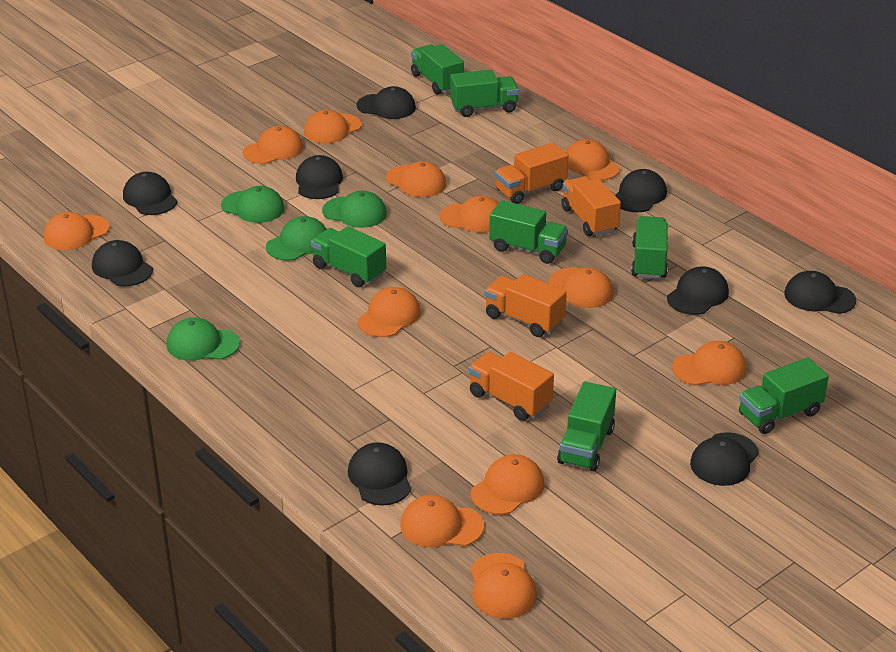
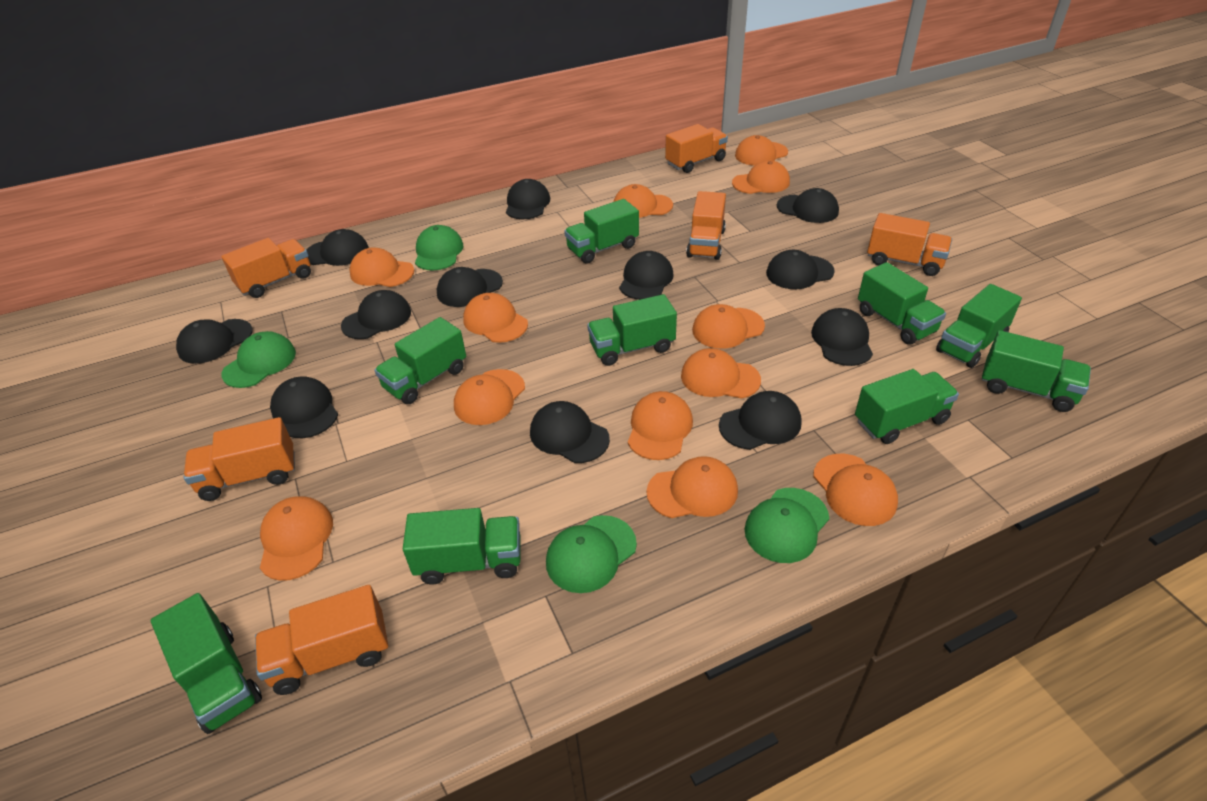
black cap: [92,240,153,286] [123,172,178,215] [296,155,343,199] [348,442,411,506] [356,86,416,119] [615,169,667,212] [667,266,729,315] [690,432,759,486] [784,271,856,314] = 9 -> [176,319,253,364] [270,376,338,438] [306,229,369,266] [341,290,411,339] [437,267,503,307] [506,179,550,219] [530,401,610,463] [619,251,674,300] [719,391,802,450] [766,250,835,289] [777,188,839,223] [811,308,873,366] = 12
green truck: [311,226,386,287] [411,44,464,95] [450,70,519,117] [489,200,568,264] [557,382,616,471] [631,216,668,279] [739,358,829,434] = 7 -> [151,593,262,734] [374,317,466,404] [403,508,521,585] [564,199,639,264] [587,294,677,366] [855,369,959,444] [858,262,946,345] [936,284,1022,368] [982,330,1091,412] = 9
orange truck: [469,352,554,421] [484,274,567,337] [495,143,569,204] [561,176,621,236] = 4 -> [183,417,295,501] [221,238,311,298] [255,585,388,695] [665,124,728,173] [686,191,726,260] [867,213,952,276] = 6

